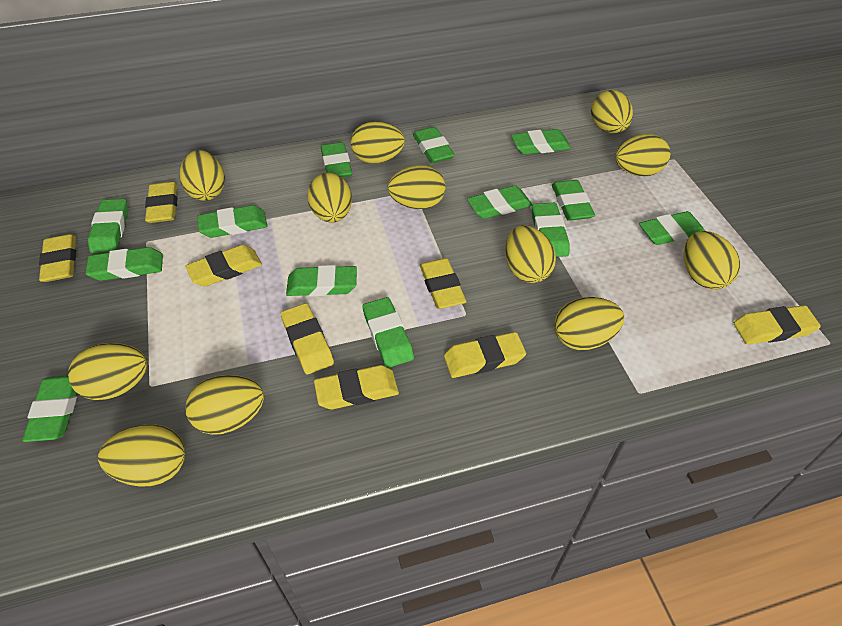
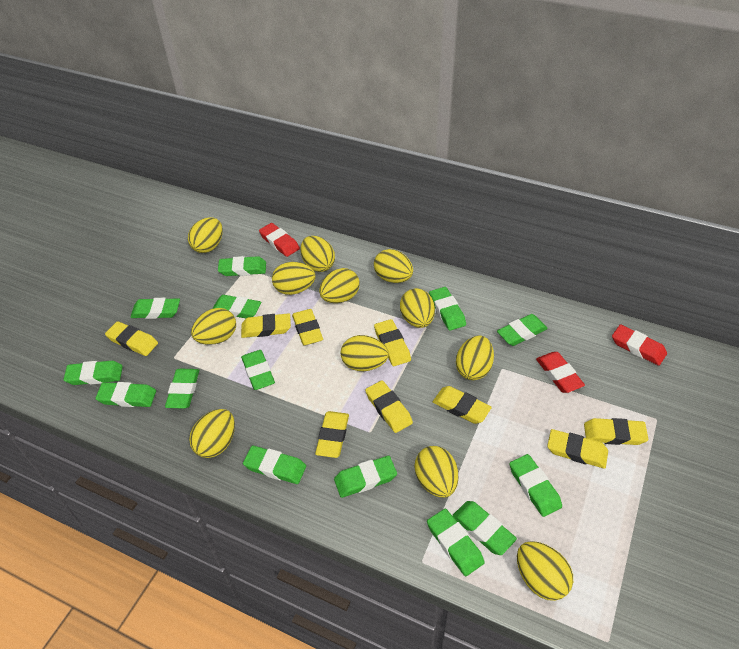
green eraser: [22,375,77,442] [86,247,163,281] [88,199,128,253] [197,205,267,238] [286,265,357,297] [321,142,352,178] [363,297,414,368] [413,127,455,163] [467,185,532,219] [511,129,571,155] [532,203,569,257] [552,180,595,221] [639,211,705,245] = 13 -> [63,361,123,385] [95,382,156,407] [130,298,180,319] [165,369,199,409] [212,295,261,318] [218,256,266,276] [241,350,275,390] [243,446,306,484] [334,456,397,498] [427,508,485,576] [429,287,466,331] [452,501,517,555] [497,314,548,346] [510,454,562,517] = 14
red eraser: none = 0 -> [259,223,300,257] [536,352,585,393] [612,324,667,366] = 3
yellow eraser: [39,234,76,282] [145,182,177,223] [185,245,262,286] [281,303,334,374] [314,365,399,409] [420,258,466,309] [444,332,526,378] [734,305,821,344] = 8 -> [105,321,158,356] [241,313,291,338] [292,309,323,345] [315,411,349,458] [365,380,413,433] [374,319,411,366] [433,386,492,424] [547,429,608,469] [584,418,648,445] = 9

